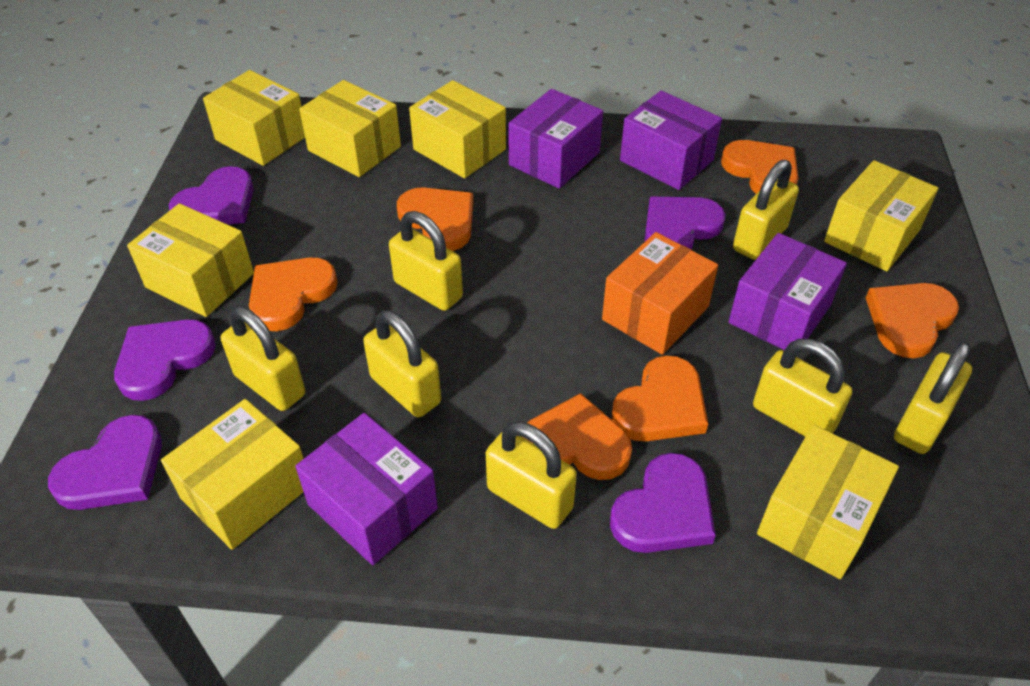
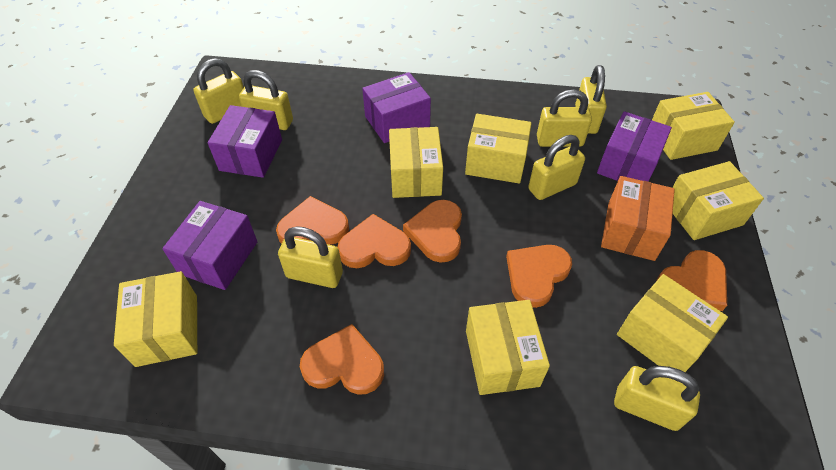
purple heart: [48,415,162,510] [114,319,216,401] [169,166,254,225] [610,453,716,553] [645,197,726,250] = 5 -> none = 0

